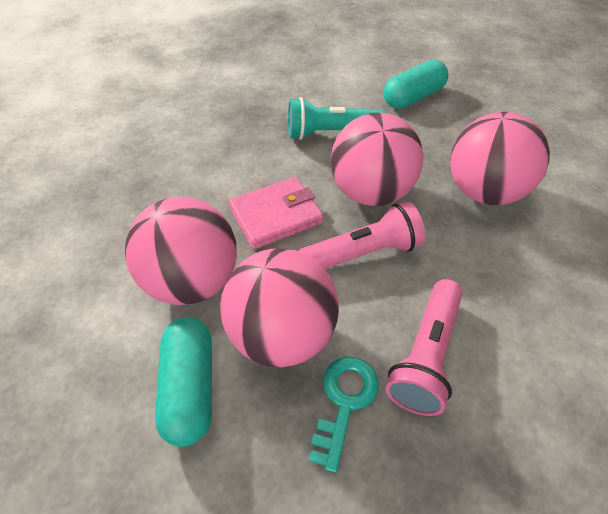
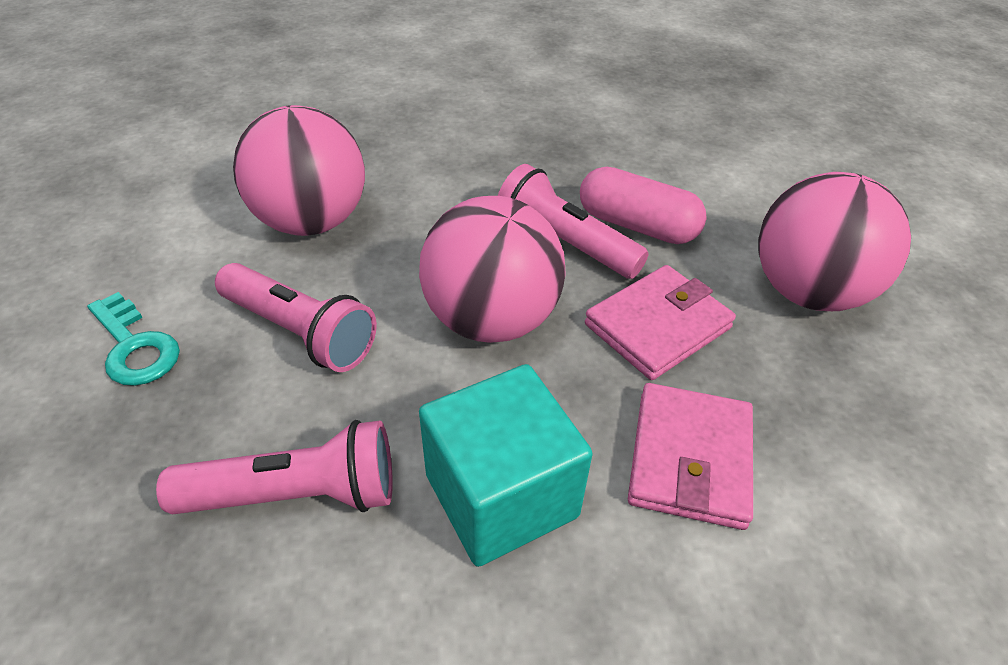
pink ball: [125,197,237,305] [220,248,339,367] [331,112,423,206] [450,112,550,205] = 4 -> [233,105,365,236] [419,196,566,343] [758,172,911,311] = 3
pink capsule: none = 0 -> [580,167,707,244] = 1
pink flashlight: [299,202,425,269] [385,279,463,416] = 2 -> [156,420,393,515] [215,263,377,372] [498,164,649,279] = 3
pink wallet: [229,177,323,249] = 1 -> [585,265,736,380] [628,383,753,530] = 2
turquoise capsule: [155,317,212,447] [384,60,448,109] = 2 -> none = 0
turquoise cube: none = 0 -> [419,364,593,567] = 1
turquoise flashlight: [288,97,386,140] = 1 -> none = 0

